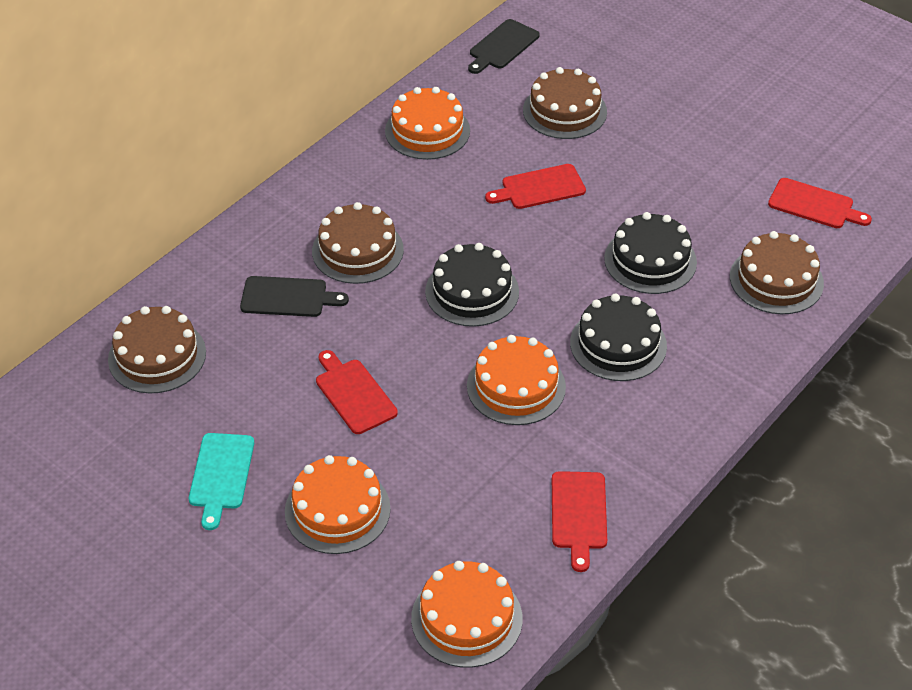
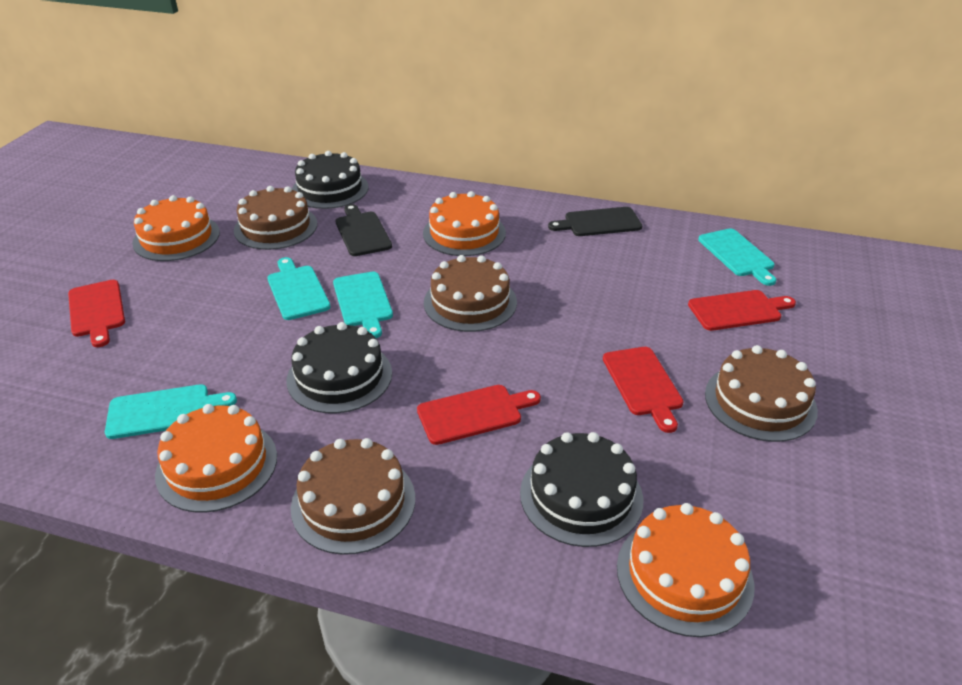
turquoise cutting board: [189,433,254,530] = 1 -> [105,384,237,439] [267,257,330,320] [333,272,393,338] [698,229,776,286] = 4

